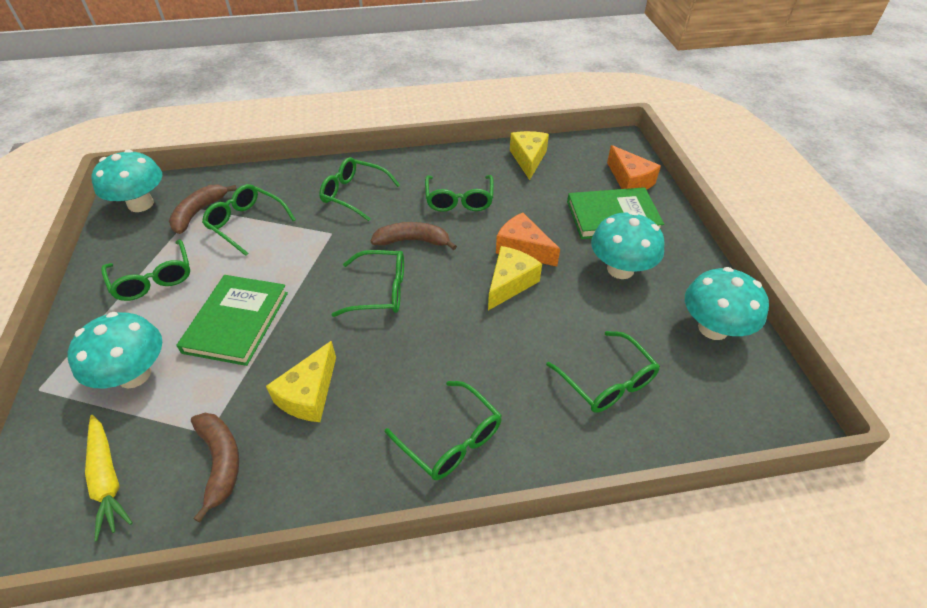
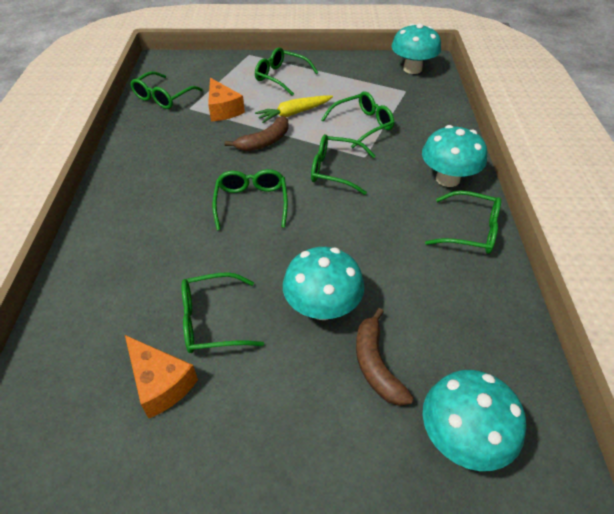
brown banana: [169,185,237,234] [191,413,239,523] [371,222,457,250] = 3 -> [225,116,289,151] [356,308,414,406] = 2
green book: [176,275,288,366] [567,187,664,239] = 2 -> none = 0
yellow cheese: [266,341,336,422] [488,246,542,310] [510,131,549,180] = 3 -> none = 0

